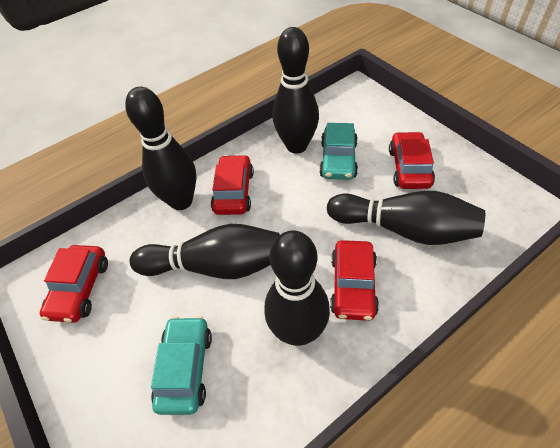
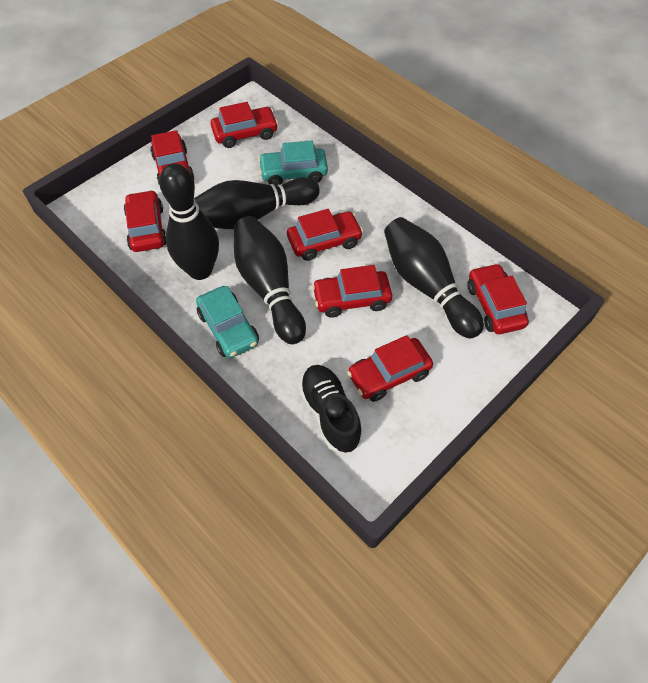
black bowling pin: [125,87,196,210] [130,224,280,279] [264,230,330,346] [273,27,319,154] [327,191,485,245] = 5 -> [159,163,219,280] [194,177,319,229] [234,216,306,344] [384,217,484,338] = 4
black shoe: none = 0 -> [299,365,362,453] = 1
red car: [40,245,108,323] [211,155,254,215] [330,240,379,321] [389,131,435,189] = 4 -> [124,190,166,252] [150,130,194,185] [211,102,278,148] [287,209,363,261] [312,265,392,318] [347,335,433,402] [467,263,529,334] = 7

